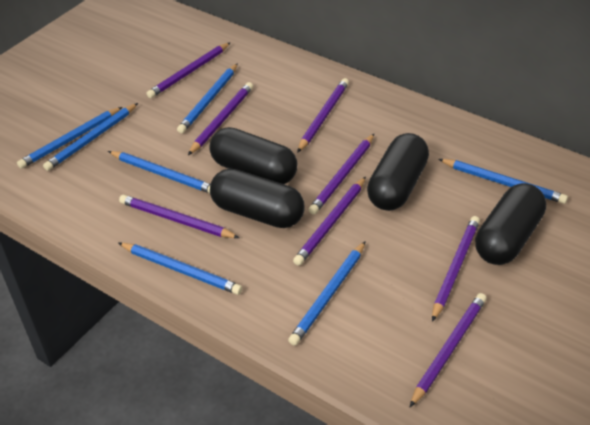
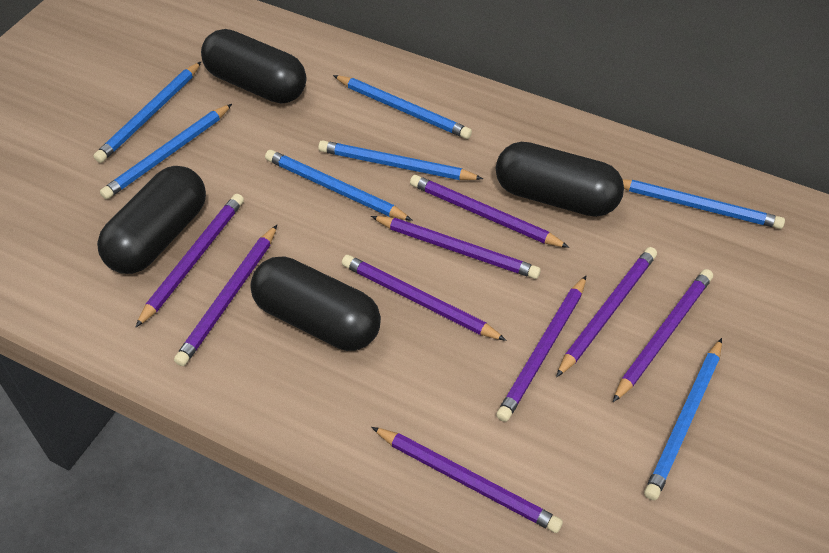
purple pencil: [119,195,239,238] [146,42,231,98] [188,82,253,155] [293,177,366,266] [297,78,349,153] [309,134,374,215] [410,293,487,407] [432,216,480,322] = 8 -> [135,194,244,328] [174,225,277,366] [342,255,507,341] [371,216,541,279] [371,427,563,533] [410,175,569,248] [496,275,587,422] [556,247,657,377] [613,269,713,402] = 9

